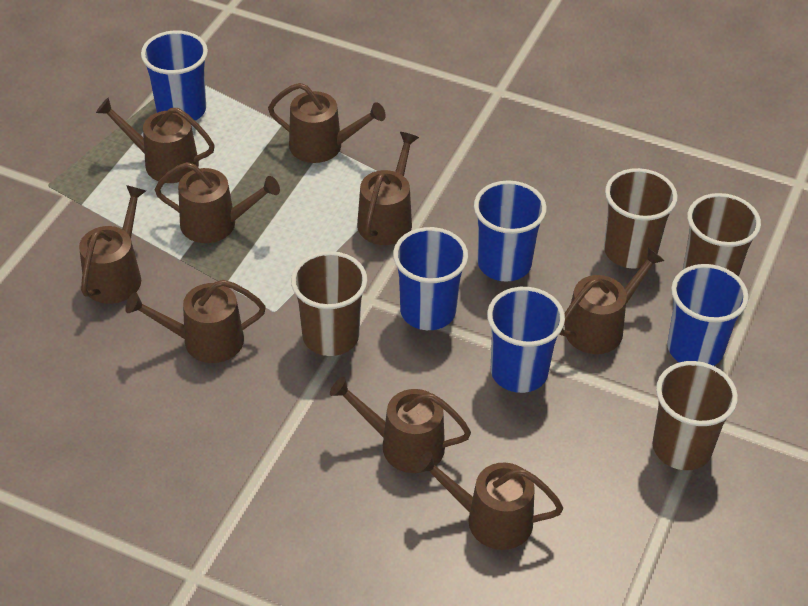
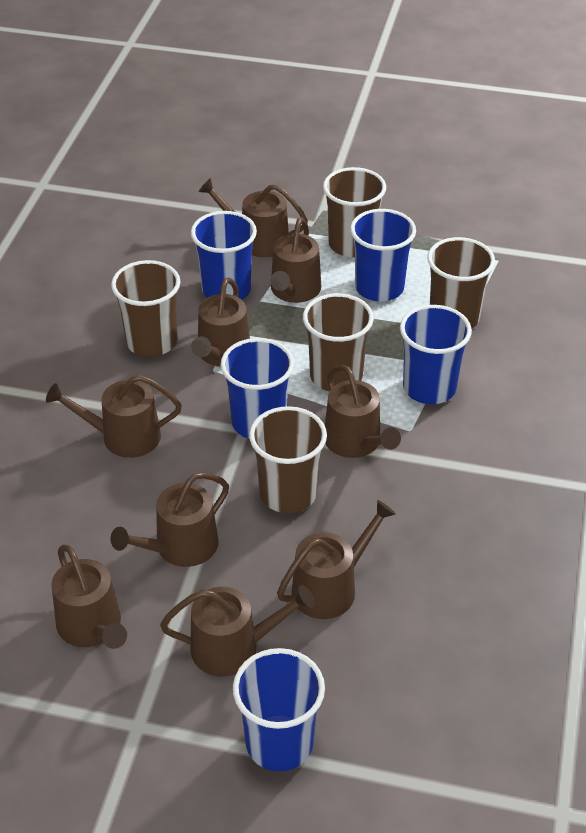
brown cup: [291,251,367,356] [604,168,678,268] [652,361,738,470] [683,193,761,277] = 4 -> [111,260,181,357] [249,406,327,513] [303,293,374,391] [323,167,386,257] [427,237,495,329] = 5

